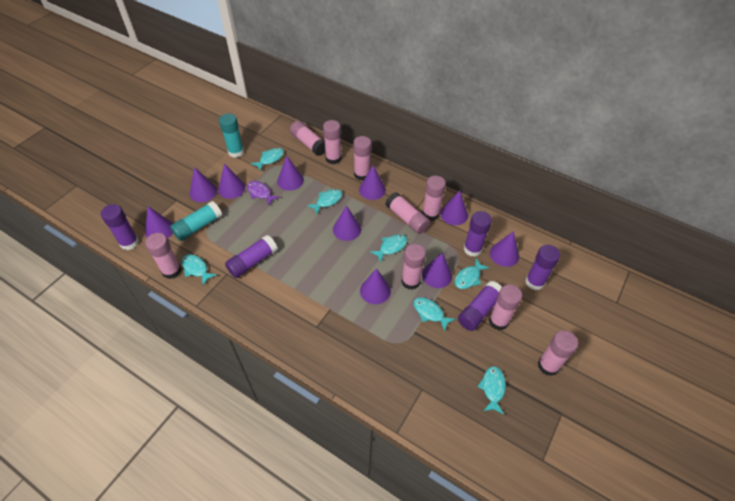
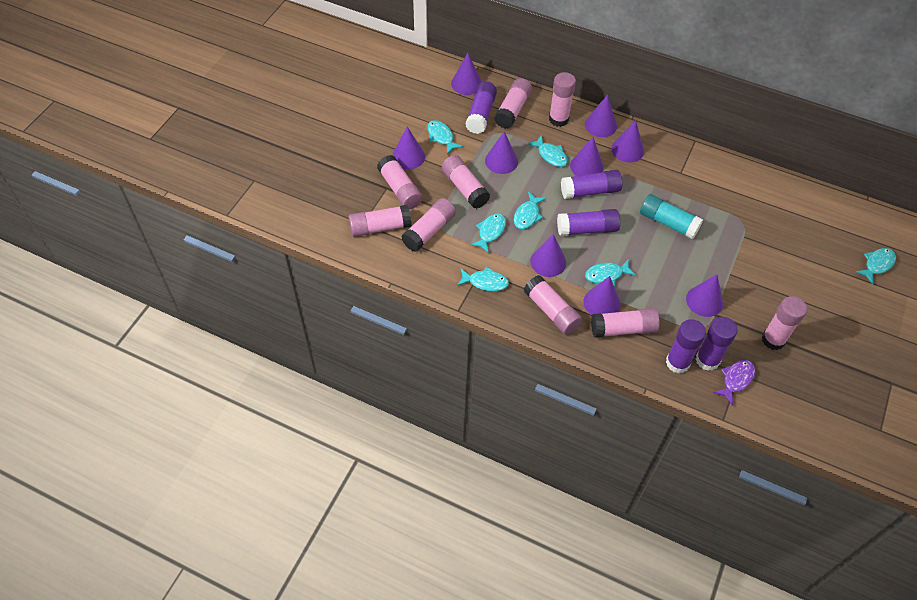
purple cone: [145,206,173,239] [190,167,217,202] [218,163,245,199] [277,156,304,191] [333,205,361,241] [359,165,386,200] [360,268,391,304] [422,253,452,288] [440,190,468,225] [490,231,519,267] = 10 -> [392,127,425,169] [451,53,482,95] [485,131,518,174] [531,234,566,277] [570,137,603,176] [584,276,621,315] [585,95,617,137] [611,120,644,162] [686,274,723,317] = 9
turquoise glue stick: [170,201,222,241] [219,113,244,158] = 2 -> [640,194,703,239] = 1

